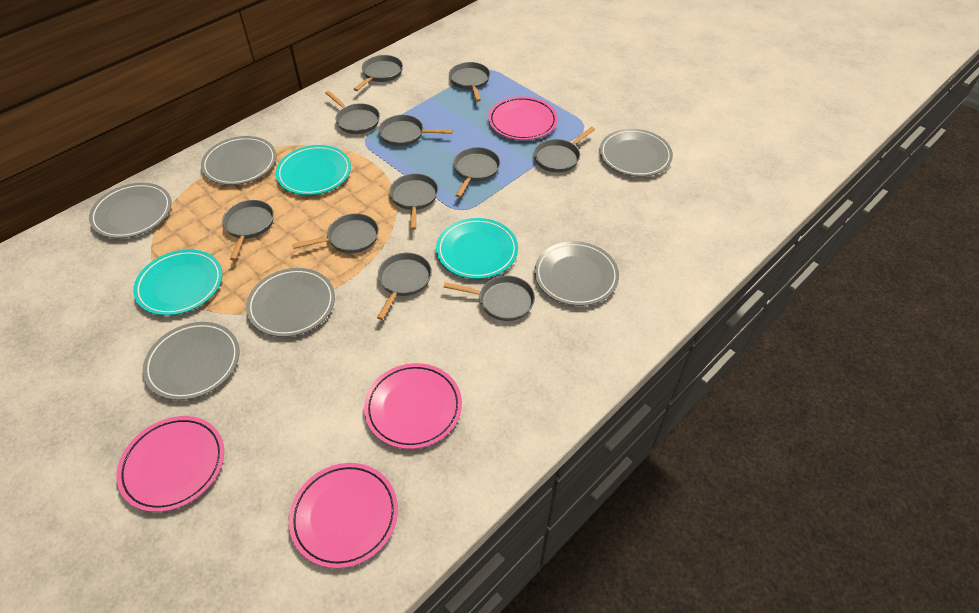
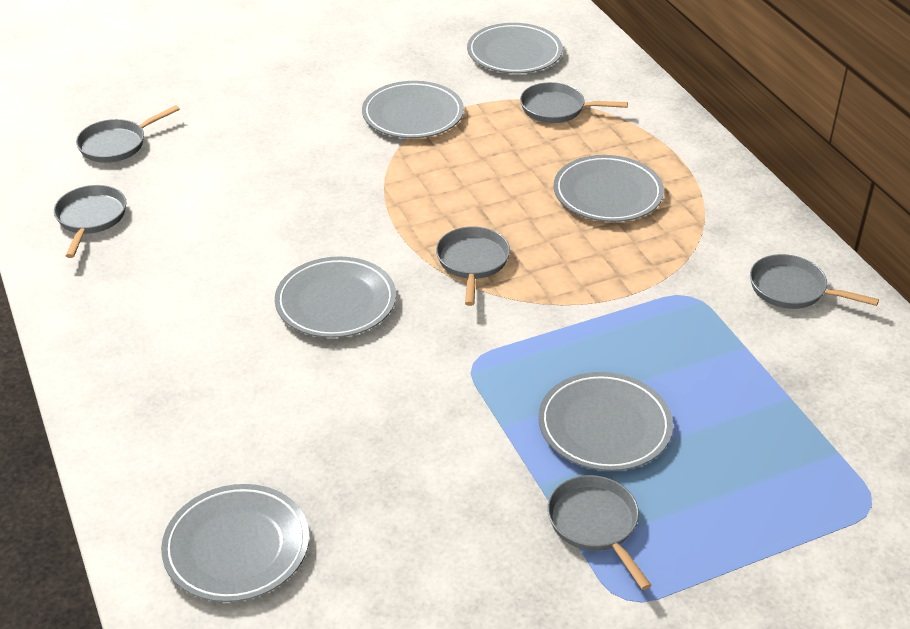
grey pan: [222,200,274,260] [292,213,379,253] [325,91,380,134] [354,55,403,91] [377,253,432,320] [378,115,453,146] [389,174,438,230] [444,275,535,321] [449,62,490,102] [453,147,500,198] [534,127,595,173] = 11 -> [54,185,126,258] [76,105,180,163] [436,226,510,306] [520,82,628,123] [547,475,652,590] [750,254,879,309] = 6
pink plate: [117,416,224,512] [289,463,398,568] [364,363,462,449] [488,96,558,140] = 4 -> none = 0
turquoise plate: [133,249,222,316] [276,145,351,195] [436,218,518,279] = 3 -> none = 0

